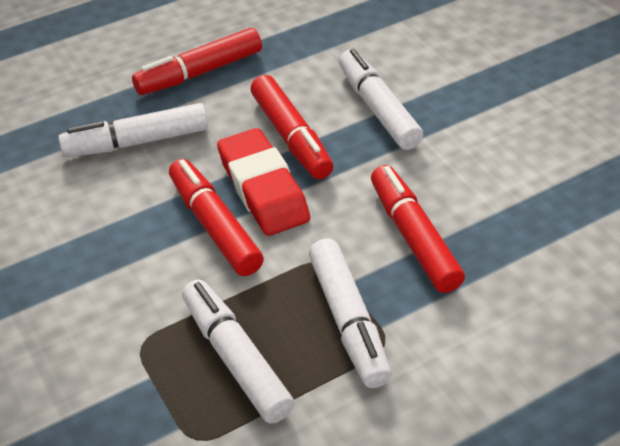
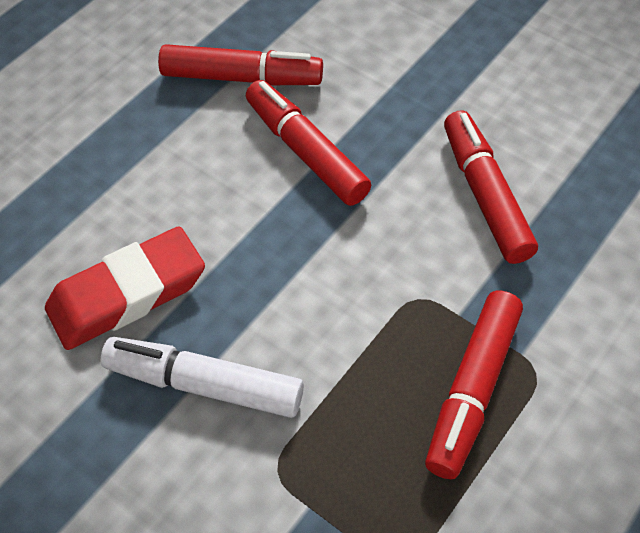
white marker: [58,103,208,158] [182,280,295,424] [309,238,392,388] [339,49,424,150] = 4 -> [101,337,304,418] = 1

